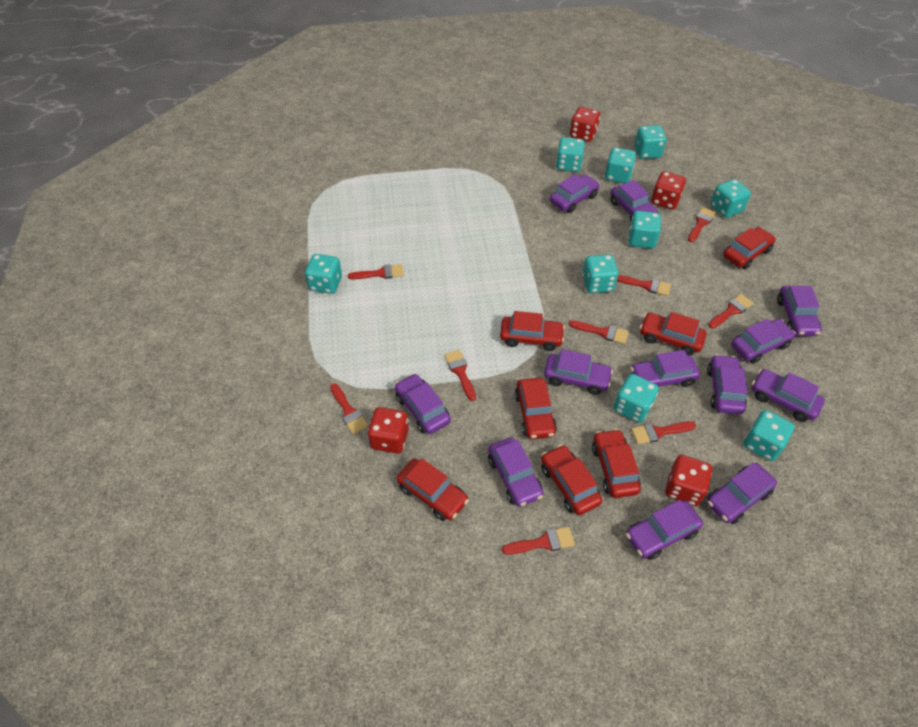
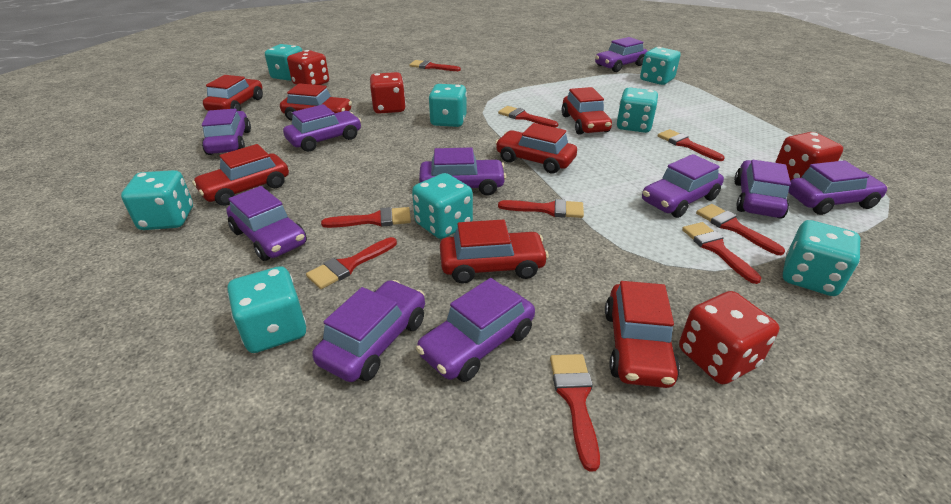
purple car: [395,374,451,434] [488,437,544,507] [544,349,613,395] [550,174,600,213] [610,180,659,221] [626,500,703,560] [630,350,700,387] [707,354,748,414] [707,463,777,524] [731,319,796,364] [751,369,825,422] [777,286,822,336] = 12 -> [202,108,251,155] [226,186,307,261] [283,104,362,152] [312,280,425,382] [416,278,535,382] [419,147,506,196] [595,37,648,72] [642,154,724,218] [734,160,791,219] [788,160,888,215] = 10
turquoise dice: [305,254,342,294] [556,137,585,172] [582,254,618,293] [605,147,636,183] [613,374,659,423] [628,211,661,248] [634,125,666,159] [710,179,751,218] [743,410,794,461] = 9 -> [121,170,193,230] [227,266,306,353] [265,44,302,81] [412,173,473,239] [429,84,467,127] [617,87,658,133] [640,47,680,85] [783,220,860,296] = 8

